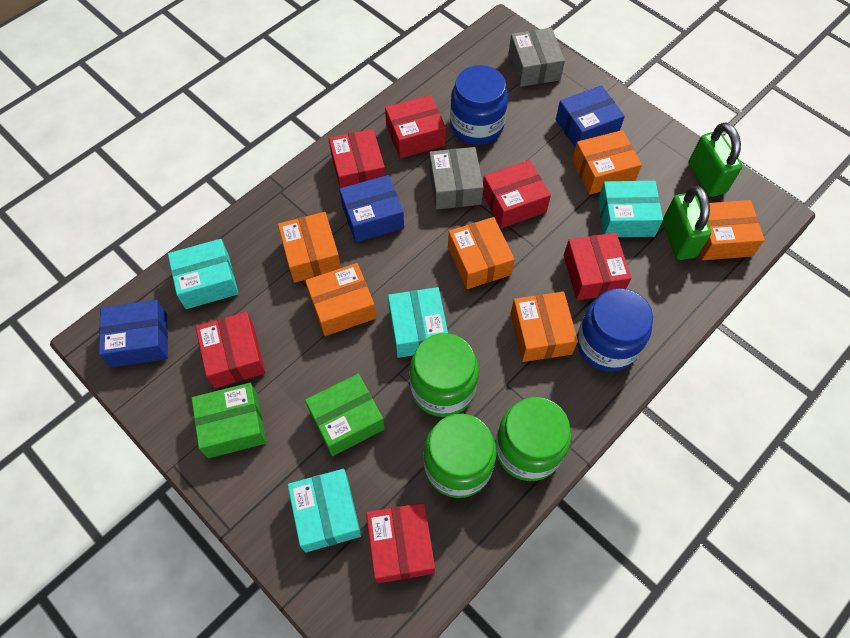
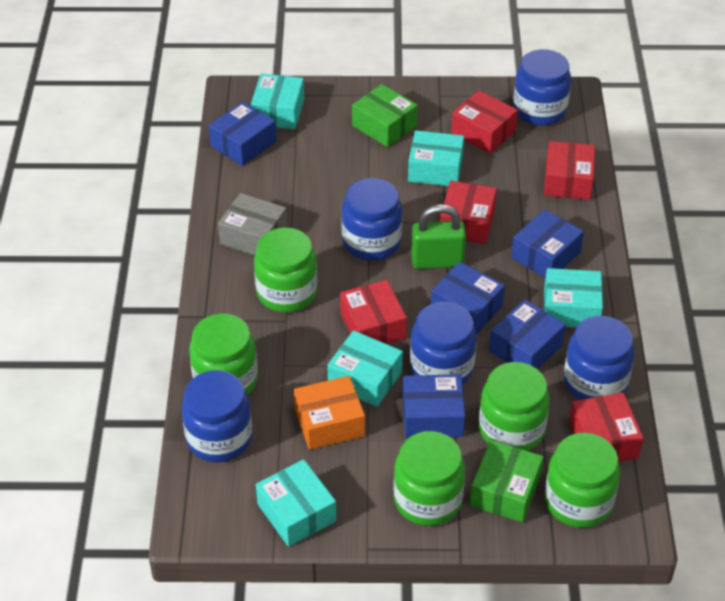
blue box: [99,300,168,367] [339,175,404,242] [556,85,625,147] = 3 -> [209,102,276,166] [403,374,465,438] [431,262,505,335] [489,300,566,369] [511,209,584,278] = 5
blue jar: [450,65,508,145] [577,288,653,372] = 2 -> [181,370,252,462] [341,178,402,261] [410,302,477,385] [513,49,571,126] [564,316,634,400] = 5
green jar: [410,333,479,417] [424,414,497,498] [496,397,571,481] = 3 -> [189,314,258,395] [254,228,317,313] [393,431,465,526] [479,362,550,451] [545,433,620,528] = 5
green padlock: [662,186,711,260] [689,122,742,197] = 2 -> [411,204,466,269] = 1
grey box: [429,147,483,210] [509,28,565,87] = 2 -> [218,193,287,256] = 1
orange box: [278,212,341,283] [305,263,376,336] [448,217,515,289] [511,292,578,362] [572,130,642,195] [700,200,765,260] = 6 -> [294,376,365,450] = 1
red box: [195,312,266,388] [329,129,385,188] [366,503,435,583] [385,95,446,158] [483,160,551,228] [564,233,632,300] = 6 -> [340,280,407,344] [440,181,497,244] [451,90,518,153] [544,141,595,200] [569,392,643,462] = 5
turquoise box: [168,239,239,309] [288,469,361,552] [388,287,448,358] [598,181,663,237] = 4 -> [251,73,304,129] [256,459,337,547] [327,330,403,407] [408,130,464,186] [544,268,603,328] = 5

